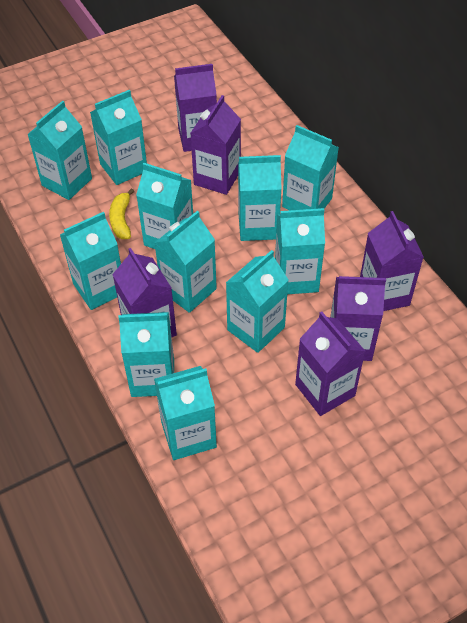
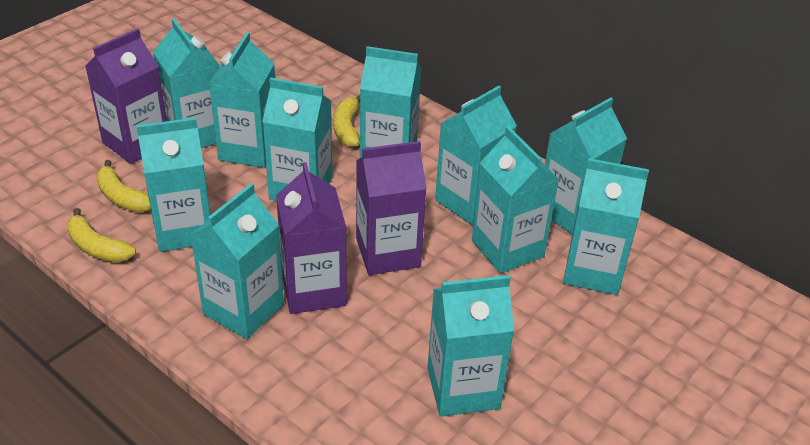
purple carton: [112,248,177,337] [174,64,217,152] [190,95,241,195] [295,311,365,416] [330,276,386,361] [360,211,424,311] = 6 -> [85,29,167,164] [276,162,347,314] [356,141,427,275] = 3
yellow banana: [109,188,134,239] = 1 -> [67,208,136,262] [96,160,151,212] [333,95,360,147] = 3

